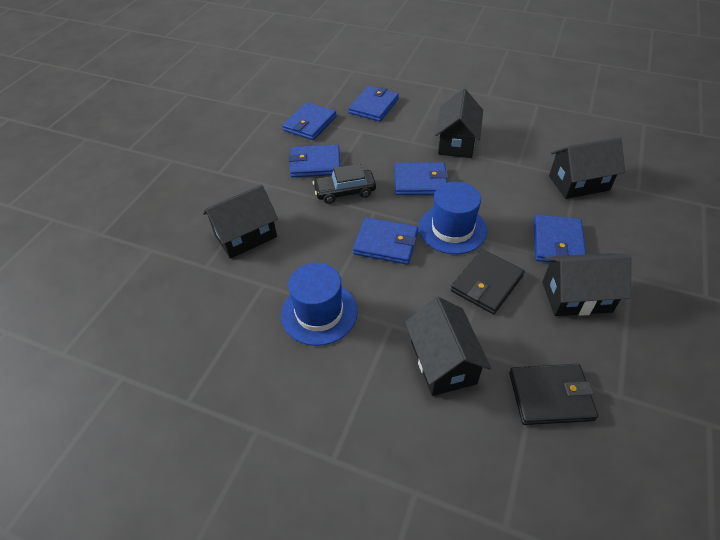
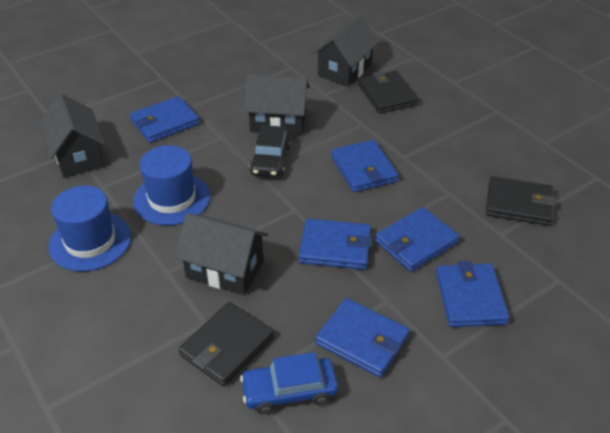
black house: [203,185,278,259] [405,297,491,396] [435,89,483,158] [542,253,631,316] [549,137,625,199] = 5 -> [40,94,106,178] [175,213,268,295] [244,75,310,135] [312,15,379,87] = 4
black wallet: [451,249,525,314] [509,364,598,425] = 2 -> [178,302,274,386] [358,71,419,113] [486,176,556,226] = 3
blue car: none = 0 -> [240,352,338,414] = 1

